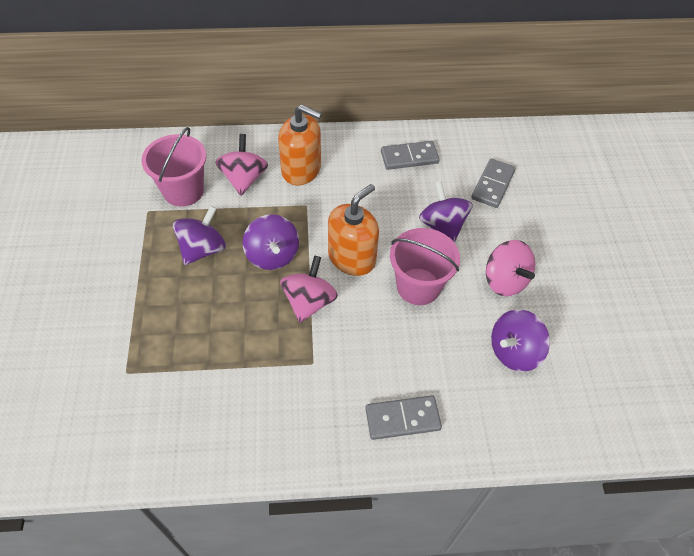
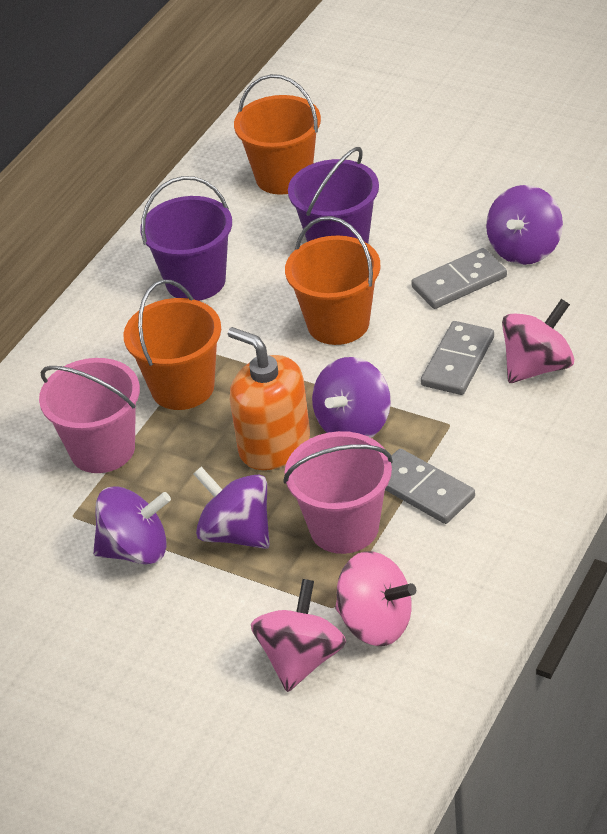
orange bucket: none = 0 -> [123,280,221,410] [234,74,321,195] [285,216,380,345] = 3
orange soap dispenser: [278,105,322,185] [328,184,379,276] = 2 -> [228,327,310,470] = 1
purple bucket: none = 0 -> [140,176,232,301] [288,147,379,243] = 2

